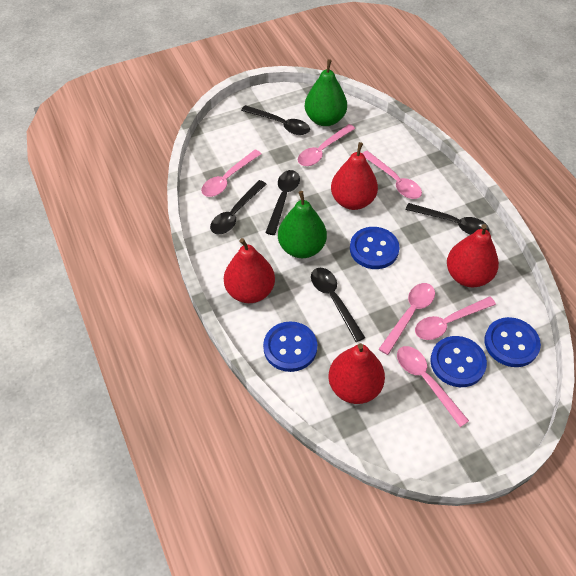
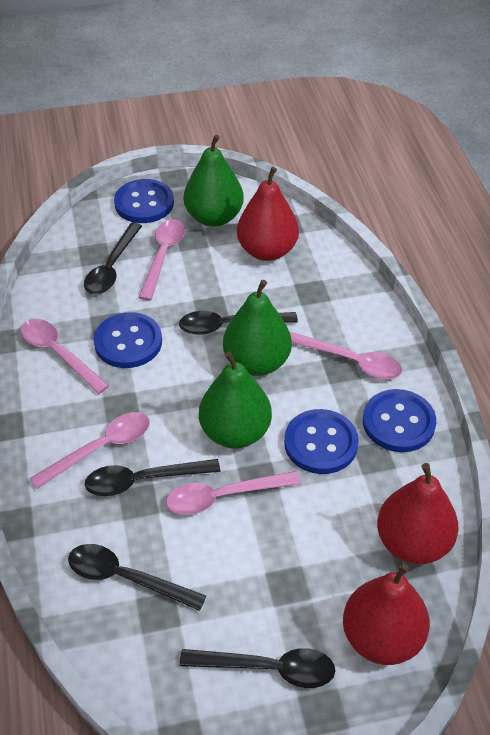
green pear: [278,191,327,258] [305,59,347,126] = 2 -> [184,135,244,227] [199,351,272,449] [223,280,292,376] = 3
pink spoon: [201,149,261,197] [298,124,355,166] [362,151,422,199] [379,283,435,355] [397,346,469,427] [415,297,496,340] = 6 -> [21,319,109,394] [30,412,150,489] [138,219,185,301] [166,471,301,515] [290,332,402,380] = 5
red pear: [224,238,275,303] [329,343,385,404] [331,142,378,210] [447,224,499,287] = 4 -> [237,167,299,261] [343,563,430,665] [377,463,458,564] = 3

